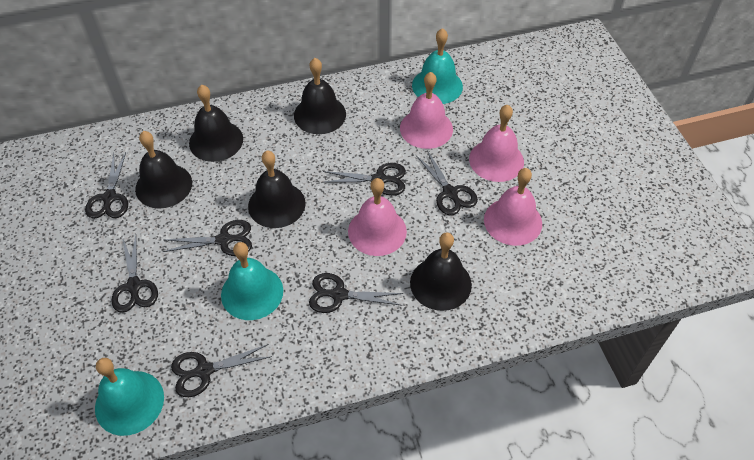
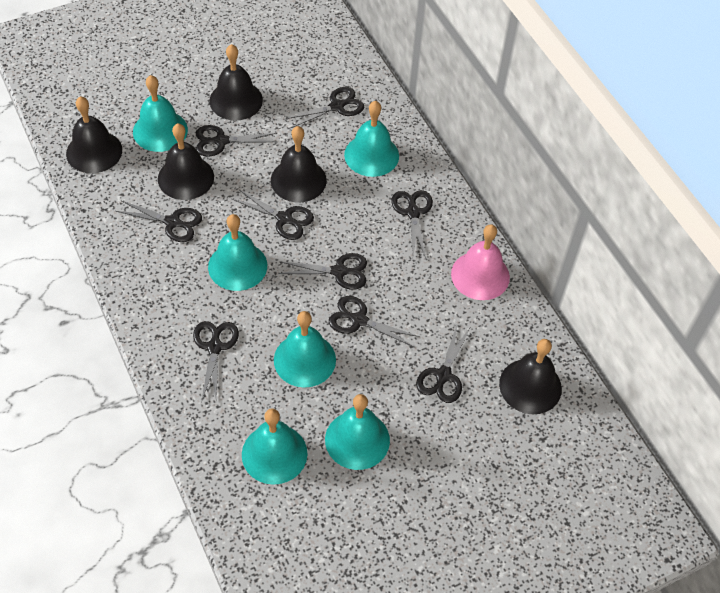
black scissors: [85,153,128,218] [111,235,158,312] [163,220,252,256] [171,344,272,397] [309,273,403,313] [322,163,406,196] [416,151,478,215] = 7 -> [116,201,202,242] [193,321,239,402] [196,125,277,156] [232,189,314,240] [278,253,367,290] [285,87,364,128] [329,296,420,347] [391,190,433,258] [416,325,470,403] = 9
pink bell: [348,178,407,256] [400,72,453,149] [469,105,524,182] [484,168,542,246] = 4 -> [451,224,510,300] = 1
turquoise bell: [95,358,164,436] [221,242,283,320] [412,28,463,104] = 3 -> [133,75,188,152] [208,214,267,291] [242,408,307,485] [274,311,336,387] [325,394,390,470] [344,101,399,177] = 6

